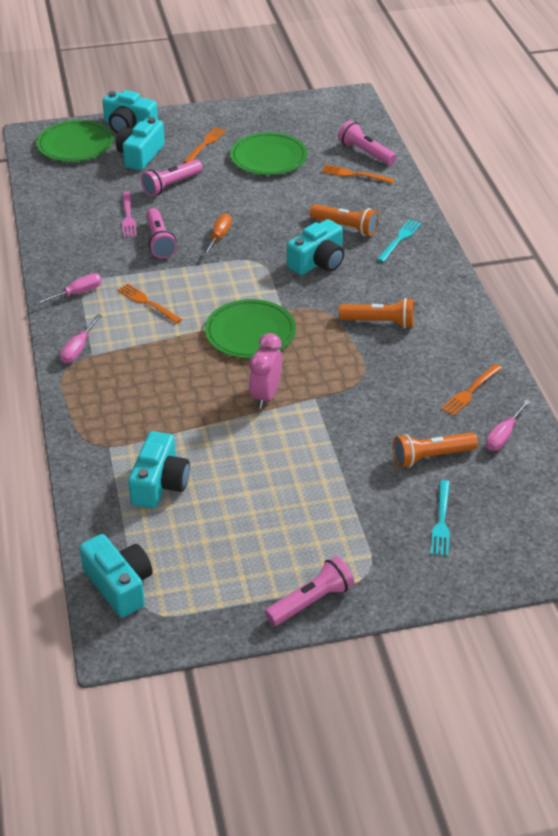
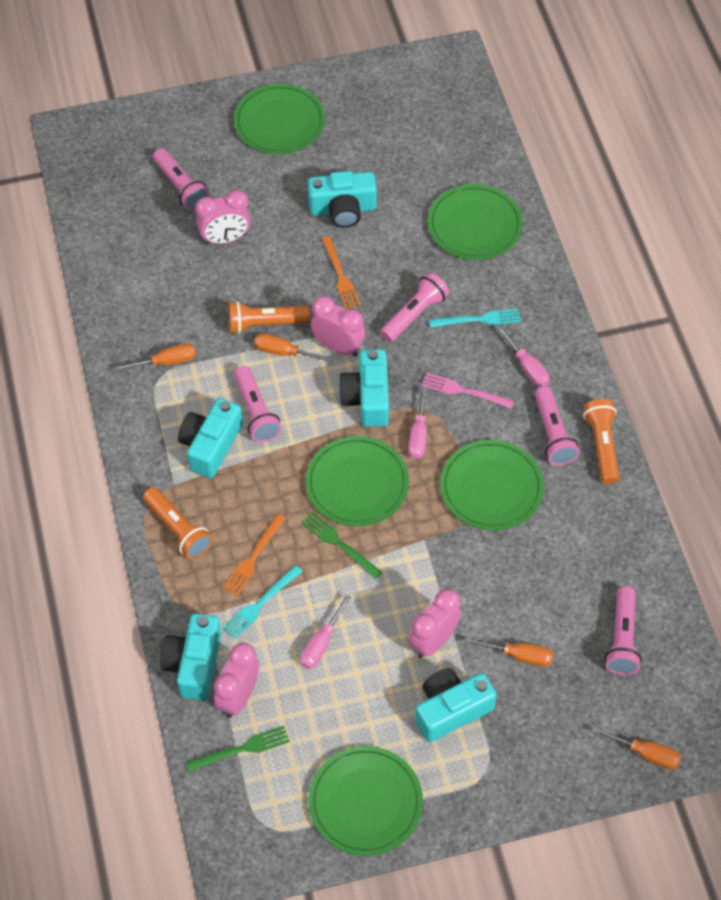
green fork: none = 0 -> [186,726,290,772] [301,512,382,579] = 2
green plate: [36,120,113,162] [205,299,296,358] [230,132,307,175] = 3 -> [234,84,325,154] [306,436,409,526] [309,746,423,856] [428,184,523,260] [440,440,544,530] = 5
orange fork: [117,283,182,324] [183,127,226,163] [322,165,394,184] [441,364,502,416] = 4 -> [223,514,286,596] [322,236,361,309] = 2
orange screwdriver: [203,214,232,256] = 1 -> [115,344,196,371] [254,333,333,362] [465,637,554,667] [591,726,681,769] = 4
pink clock: [249,333,282,409] = 1 -> [195,190,251,245] [214,643,259,718] [310,296,365,357] [409,589,461,659] = 4
pink flashlight: [141,160,203,197] [146,208,177,258] [265,556,354,626] [338,120,396,165] = 4 -> [153,148,210,211] [234,366,282,442] [380,272,449,342] [535,386,579,465] [605,586,642,675] = 5

